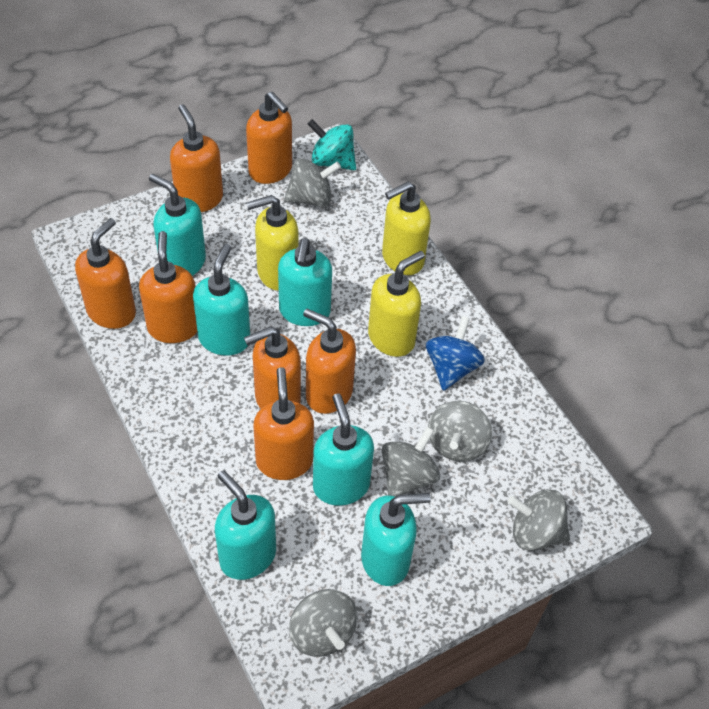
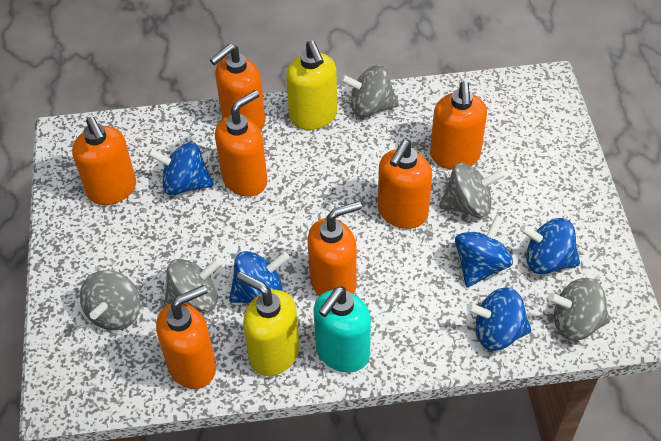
blue spinning top: [426,316,485,391] = 1 -> [148,142,214,195] [229,251,290,303] [455,215,513,287] [467,287,531,351] [520,218,580,274] = 5
turquoise soap dispenser: [149,174,206,276] [193,244,250,356] [215,470,276,580] [278,238,332,326] [313,393,374,506] [361,493,431,586] = 6 -> [313,286,371,373] = 1
turquoise spinning top: [308,119,356,170] = 1 -> none = 0
yellow soap dispenser: [246,195,298,291] [368,251,425,357] [382,182,431,275] = 3 -> [237,272,300,376] [286,40,337,130] = 2

